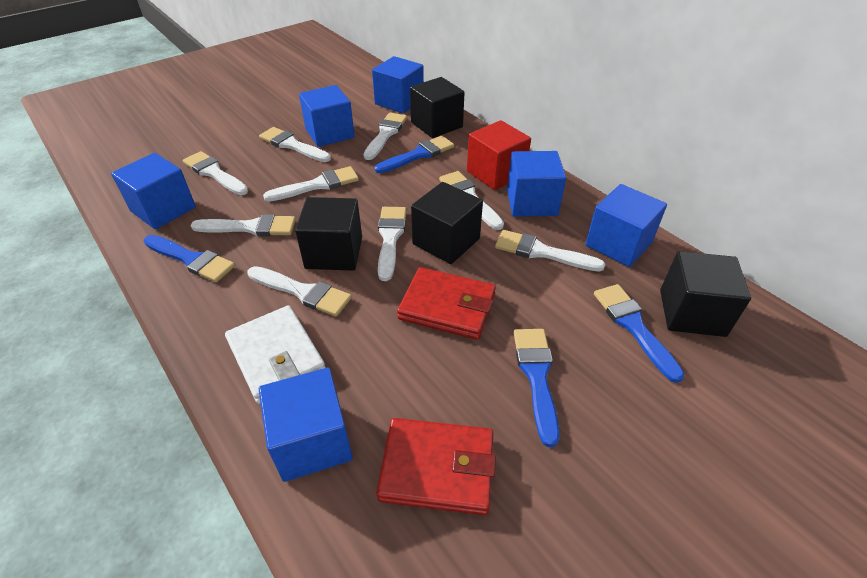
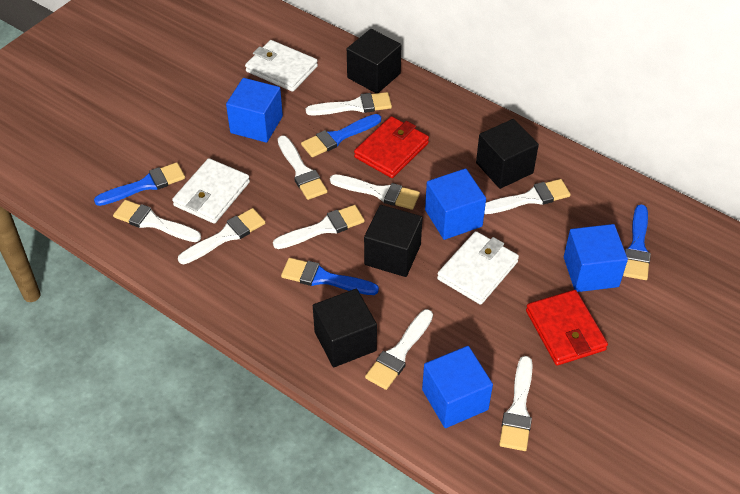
blue cube: [111,153,196,229] [259,367,353,482] [299,85,355,147] [372,56,424,114] [507,151,566,217] [585,184,667,267] = 6 -> [226,78,283,143] [422,346,493,428] [425,168,486,240] [564,224,628,292] = 4
red cube: [467,120,531,190] = 1 -> none = 0
white wallet: [225,305,326,404] = 1 -> [172,158,250,224] [245,40,318,92] [437,231,519,305] = 3

